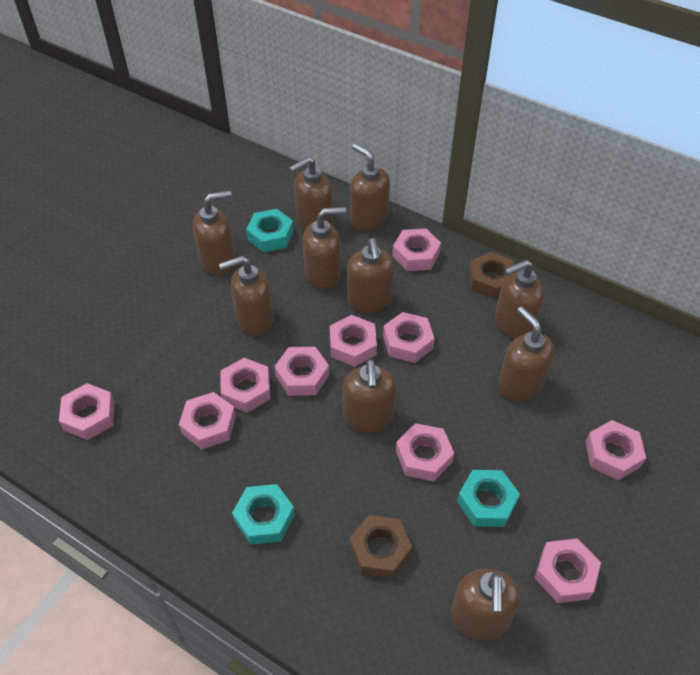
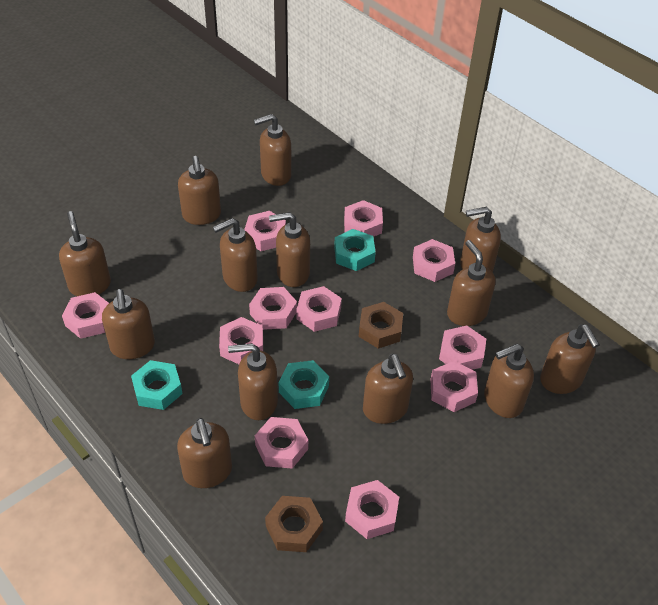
brown soap dispenser: [193,190,235,275] [219,256,274,336] [289,157,333,231] [303,207,346,290] [343,359,396,433] [347,238,394,313] [350,143,390,231] [451,569,521,640] [495,260,544,339] [498,306,554,401] = 10 -> [59,211,111,296] [102,289,155,359] [177,418,232,488] [178,156,221,225] [213,218,258,292] [228,343,278,420] [254,114,292,186] [269,212,310,287] [363,354,413,424] [447,240,496,326] [460,207,501,272] [484,344,534,418] [540,324,600,394] = 13
pink nut: [59,383,115,440] [179,392,236,449] [221,358,270,413] [274,347,329,396] [330,315,377,367] [383,312,435,363] [392,228,441,271] [396,423,454,481] [535,538,601,603] [585,420,646,480] = 10 -> [62,292,109,339] [219,317,263,364] [244,211,286,251] [249,287,297,330] [255,417,308,469] [296,286,342,332] [344,200,383,237] [345,480,399,539] [413,239,455,282] [430,361,478,412] [439,325,486,370] = 11

